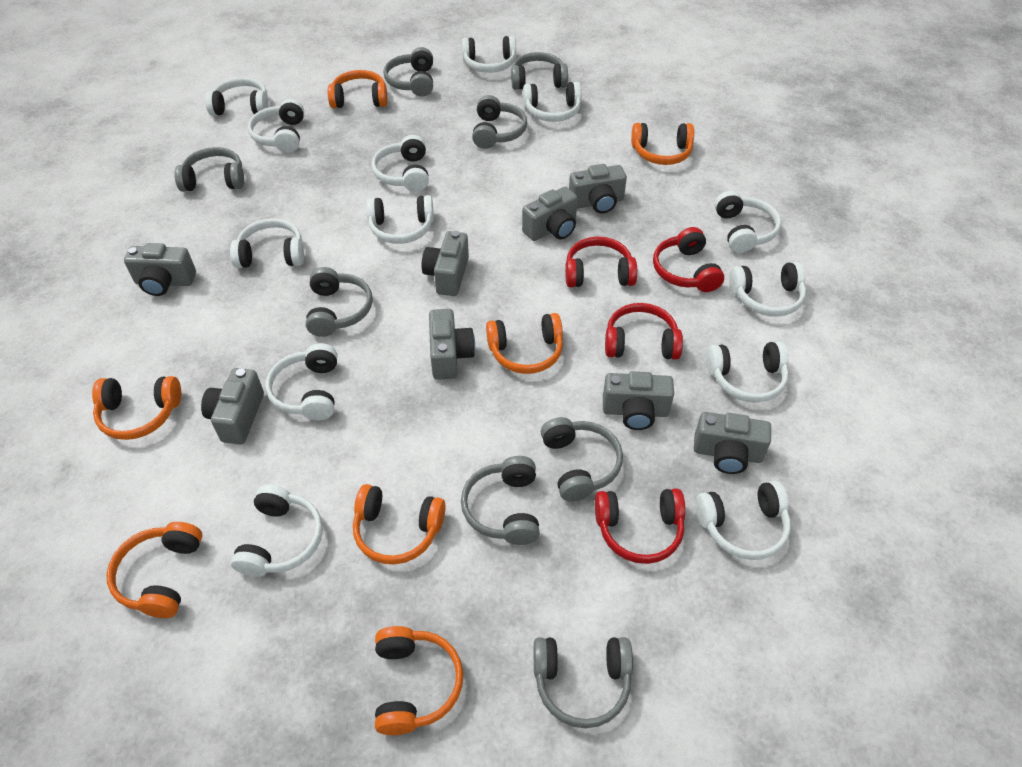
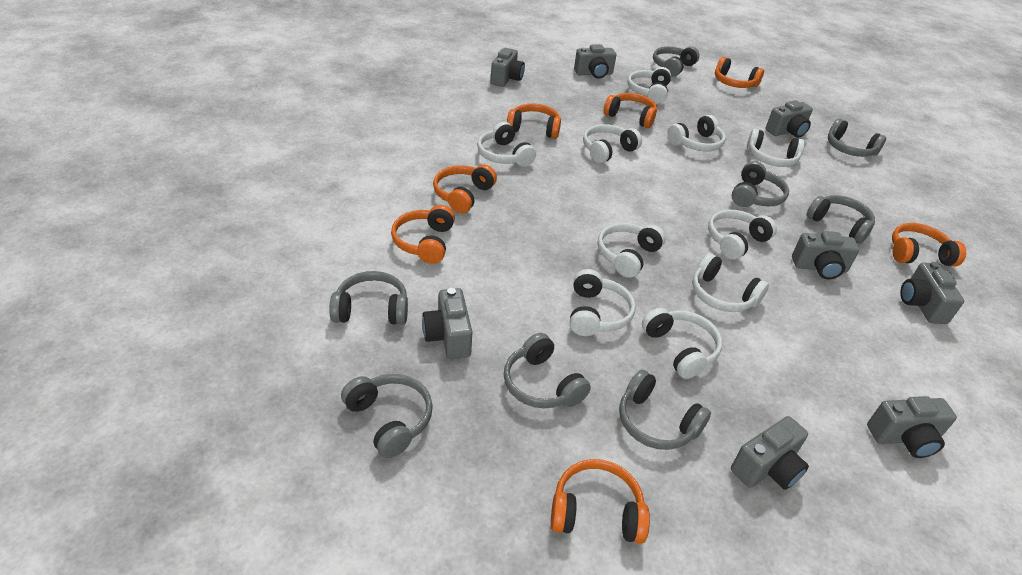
red headphones: [565,237,637,287] [595,488,685,564] [605,303,683,360] [653,227,724,292] = 4 -> none = 0
white headphones: [205,77,269,116] [230,218,304,268] [231,485,323,577] [248,99,304,153] [265,343,337,420] [366,195,434,244] [372,135,429,192] [462,36,516,73] [523,82,582,122] [695,481,791,560] [706,341,789,403] [715,191,781,253] [729,262,806,317] = 13 -> [477,122,536,167] [570,269,636,336] [583,124,642,163] [597,223,666,278] [628,67,671,104] [642,308,722,379] [667,115,726,151] [692,253,769,312] [708,210,777,260] [747,129,805,167] = 10

